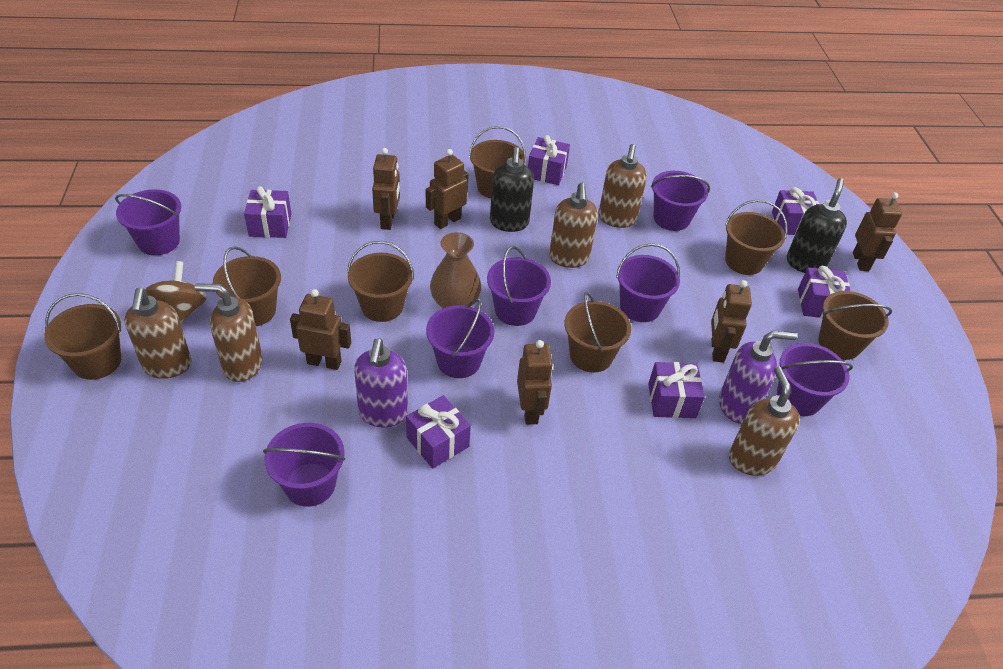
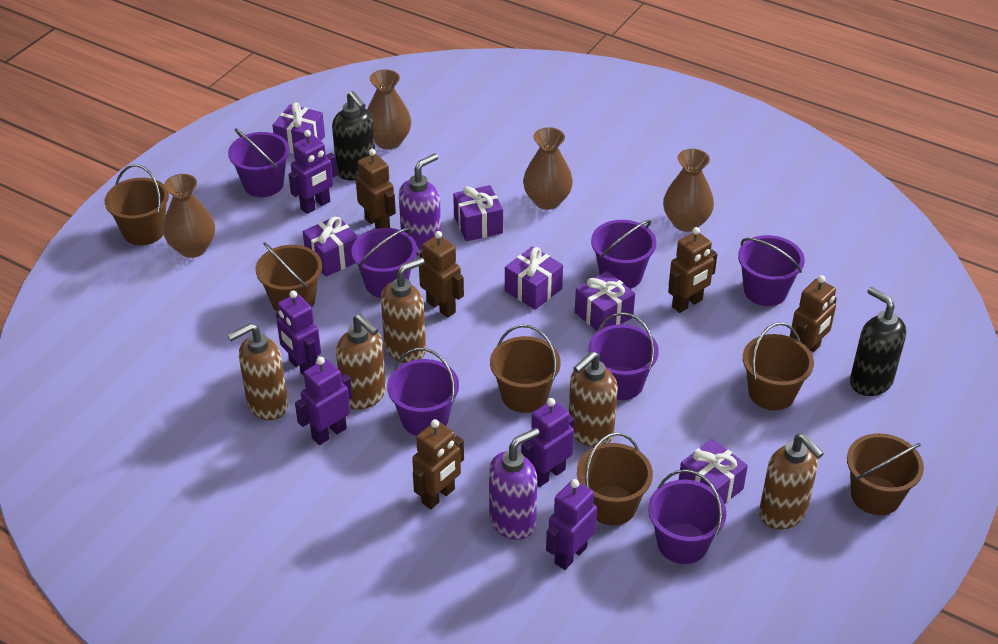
brown bucket: [44,293,121,380] [213,246,281,326] [347,241,414,322] [469,126,526,198] [565,292,631,373] [725,200,788,275] [818,291,892,360] = 7 -> [105,164,169,245] [256,242,322,312] [490,325,561,413] [577,432,653,525] [743,322,814,410] [847,433,924,515] = 6
brown robot: [290,289,351,370] [372,148,400,230] [426,149,469,229] [517,340,553,425] [711,280,752,363] [853,193,902,271] = 6 -> [356,149,396,229] [412,419,464,509] [419,231,464,318] [668,227,718,313] [790,275,837,352] = 5
brown spinning top: [145,261,207,323] = 1 -> none = 0
brown vase: [430,232,481,309] = 1 -> [163,174,215,258] [367,69,411,149] [523,127,573,210] [663,149,714,232] = 4
purple robot: none = 0 -> [276,290,321,376] [289,130,338,214] [295,357,352,445] [521,398,575,487] [546,479,597,570] = 5

